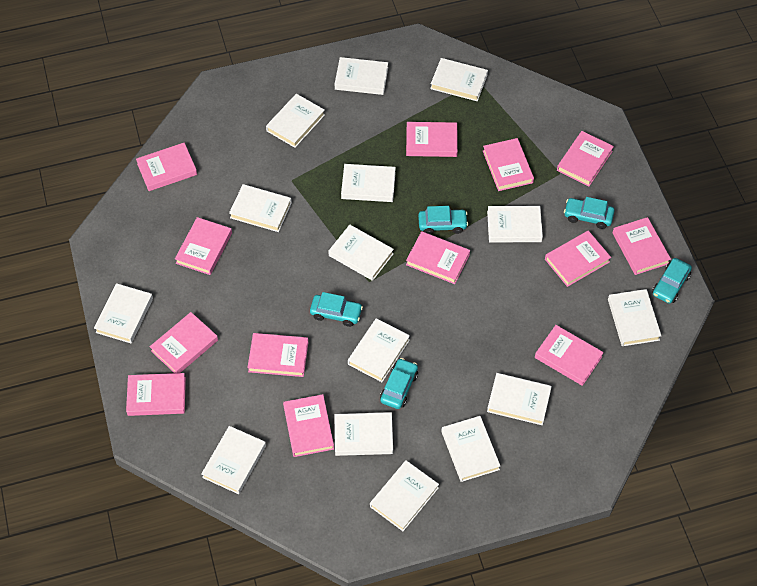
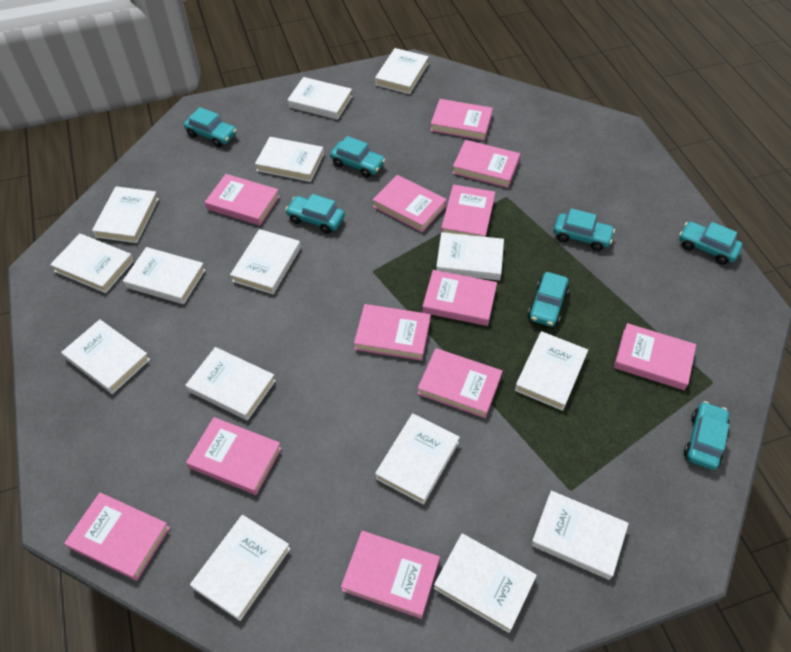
pink book: [126,373,186,416] [136,143,197,191] [150,312,218,373] [175,217,232,275] [247,333,308,377] [283,394,334,457] [406,122,458,157] [406,231,470,284] [483,138,534,191] [535,325,604,386] [545,231,611,287] [557,131,614,186] [612,217,671,275] = 13 -> [64,492,170,581] [186,417,282,495] [205,174,280,226] [341,531,440,619] [354,304,431,361] [372,175,447,232] [417,348,502,418] [422,270,497,326] [430,99,493,141] [441,185,495,237] [452,140,520,188] [614,323,696,390] = 12
turquoise car: [310,292,363,327] [380,358,418,409] [418,206,468,234] [564,197,614,229] [652,258,692,304] = 5 -> [184,107,236,147] [285,194,345,234] [330,136,385,178] [528,272,569,327] [553,208,615,251] [679,221,743,265] [684,401,730,470] = 7

